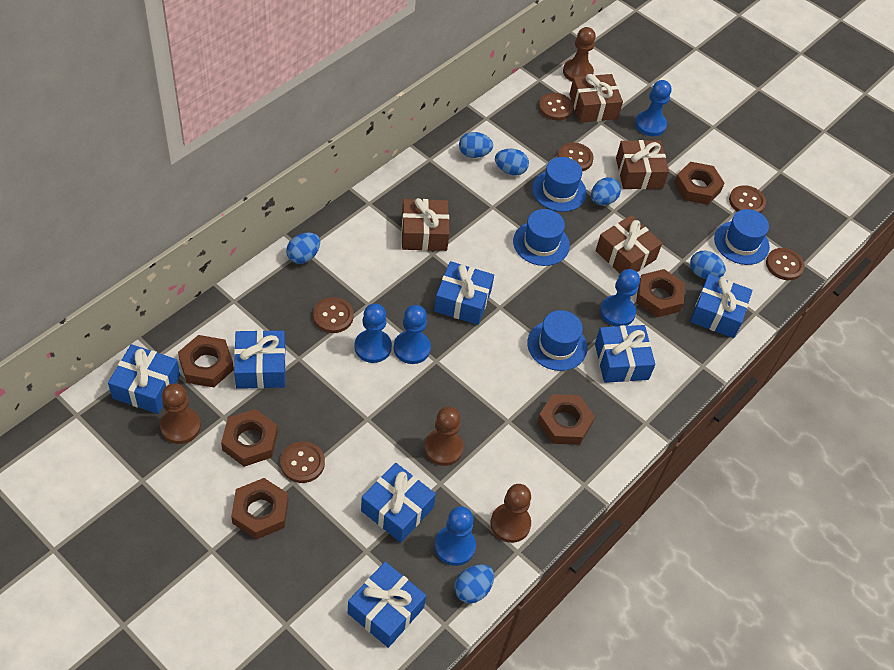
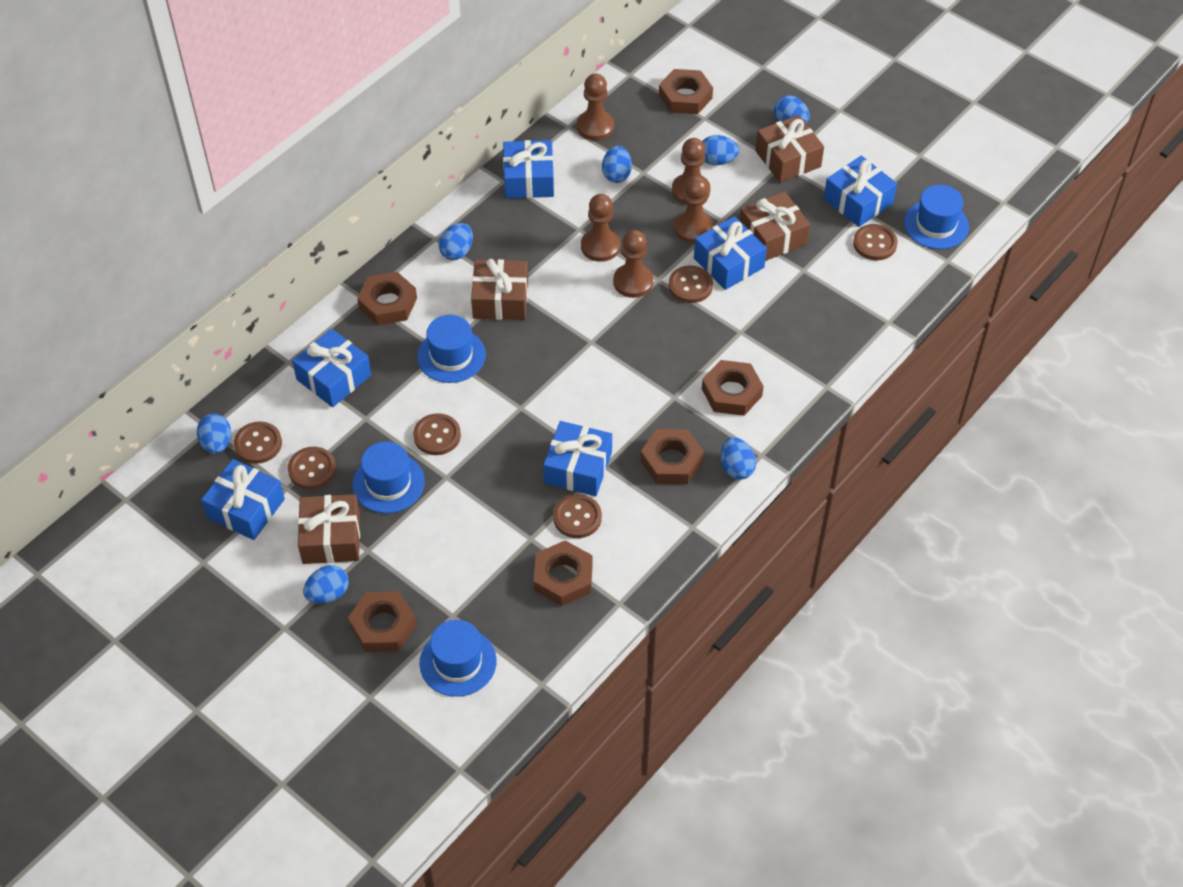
blue egg: [286,232,320,264] [455,564,494,603] [459,132,493,158] [495,149,529,176] [591,177,621,205] [690,251,726,279] = 6 -> [197,414,231,454] [303,565,349,604] [439,223,473,260] [602,146,632,183] [702,135,739,165] [721,437,756,480] [774,95,810,123] = 7
blue gift: [108,344,180,414] [234,330,286,389] [348,562,426,648] [361,463,436,543] [434,261,494,325] [595,325,655,383] [690,274,752,338] = 7 -> [201,459,285,540] [292,329,371,407] [503,140,554,199] [543,421,612,496] [694,216,767,290] [824,155,897,227] = 6
blue pawn: [355,304,392,363] [394,305,431,364] [435,506,476,566] [600,269,640,327] [635,80,671,136] = 5 -> none = 0
brown pawn: [160,383,201,444] [424,407,464,466] [490,484,531,543] [563,27,596,81] = 4 -> [577,74,614,141] [581,194,620,262] [613,230,653,298] [672,138,710,205] [674,176,713,243] = 5

